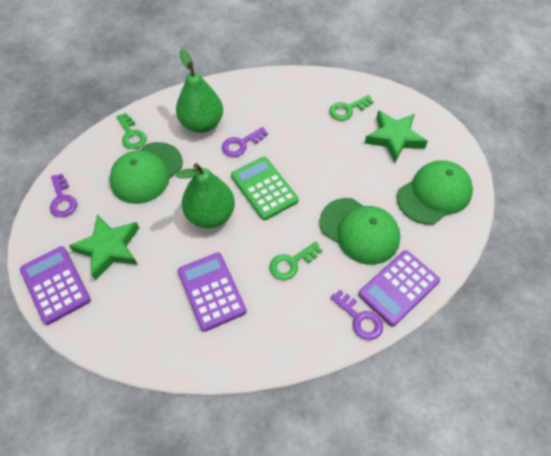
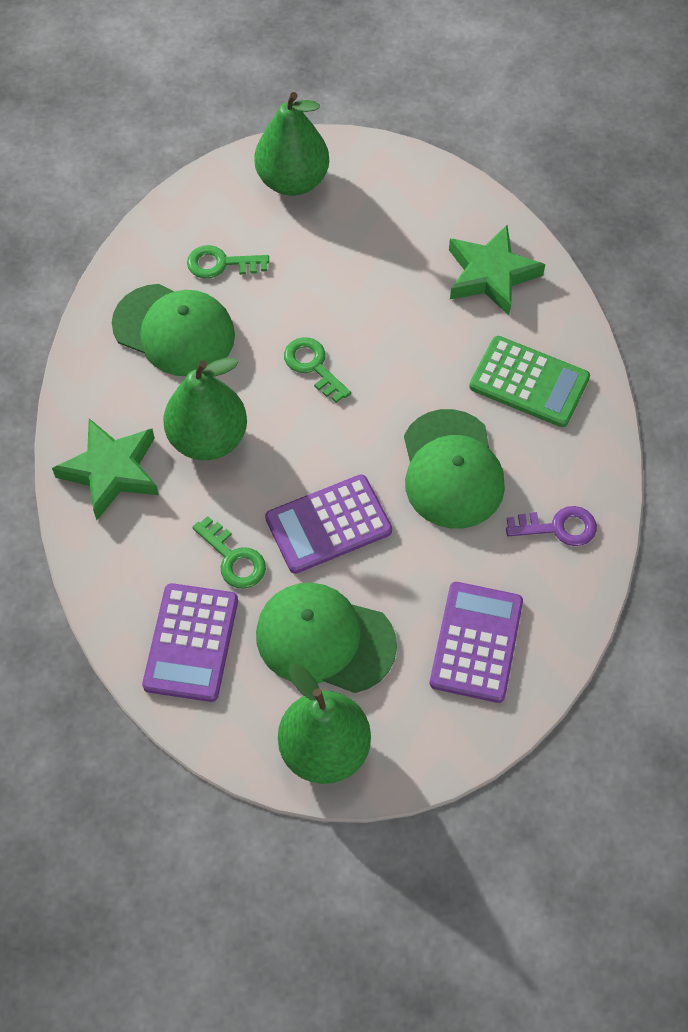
green pear: [176,49,223,133] [176,163,235,228] = 2 -> [163,358,247,460] [254,92,329,196] [278,664,371,784] = 3
purple key: [50,174,77,217] [222,127,268,157] [330,290,383,340] = 3 -> [506,506,597,546] = 1

